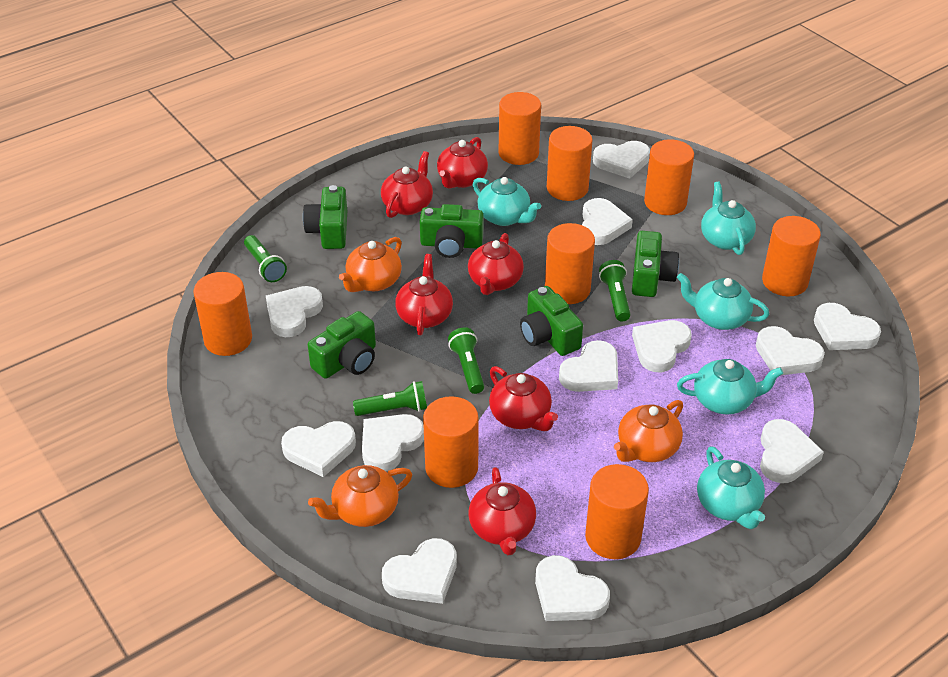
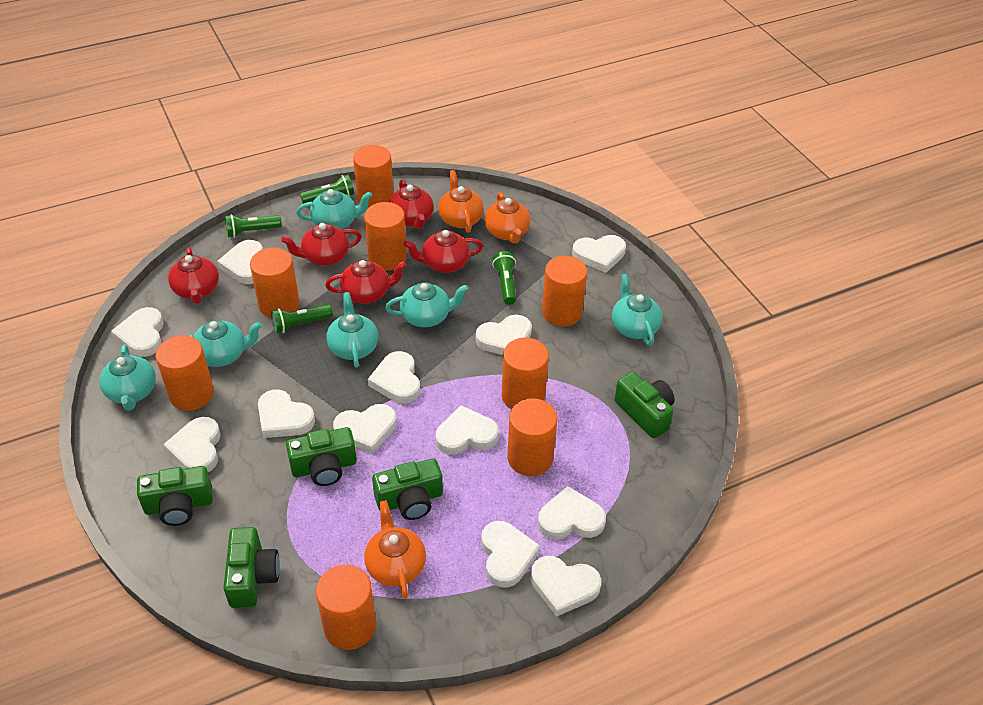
red teapot: [381,151,433,218] [395,254,453,335] [437,137,488,189] [468,233,524,295] [469,467,536,555] [489,366,558,431] = 6 -> [168,247,219,304] [281,223,362,266] [325,260,407,304] [389,180,434,229] [404,230,483,273] = 5
turquoise teapot: [473,177,541,226] [677,273,769,330] [677,359,783,415] [697,446,765,529] [701,181,756,255] = 5 -> [99,345,156,411] [190,320,262,367] [296,189,373,230] [326,292,378,368] [385,282,468,327] [612,274,662,346] = 6

